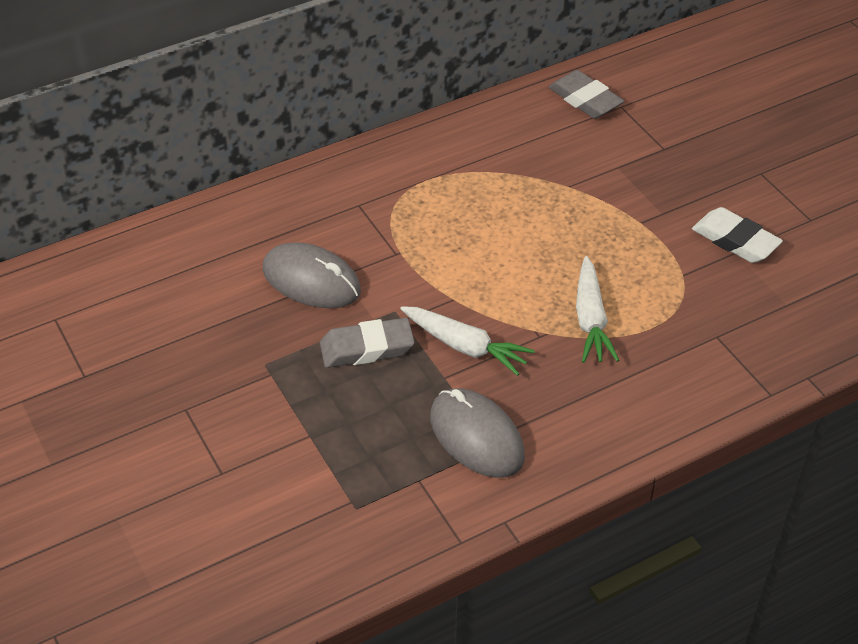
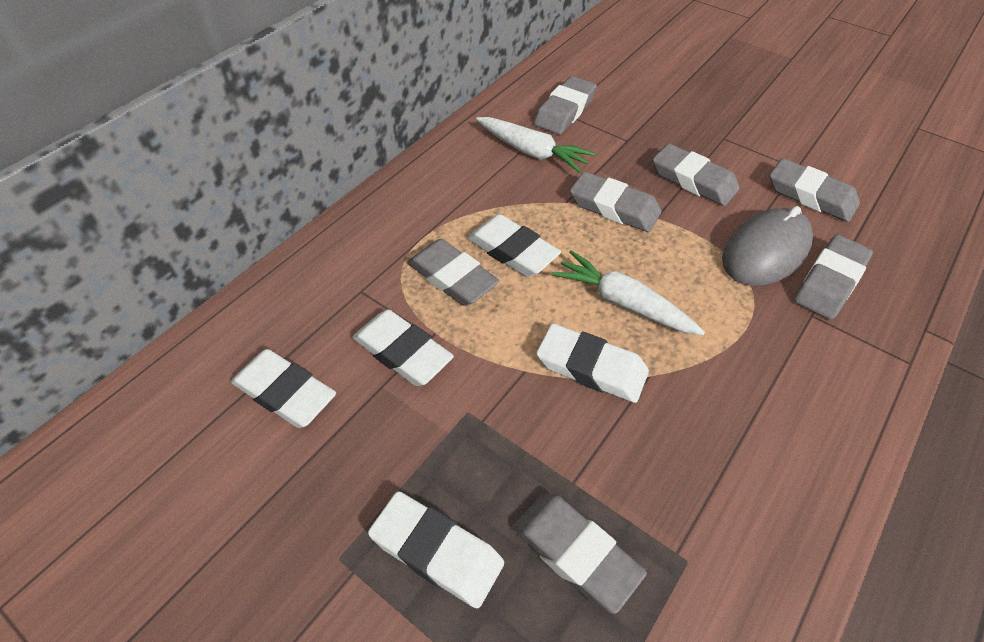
grey eraser: [320,318,415,368] [549,70,624,119] = 2 -> [407,239,499,306] [512,493,647,614] [534,76,597,134] [570,172,661,232] [652,144,740,206] [769,158,860,222] [794,235,873,320] = 7
grey mouse: [263,242,361,308] [430,388,525,478] = 2 -> [722,206,813,286] = 1
white eraser: [692,207,783,263] = 1 -> [231,349,336,428] [352,310,454,386] [368,491,504,608] [467,214,561,277] [536,324,649,403] = 5

